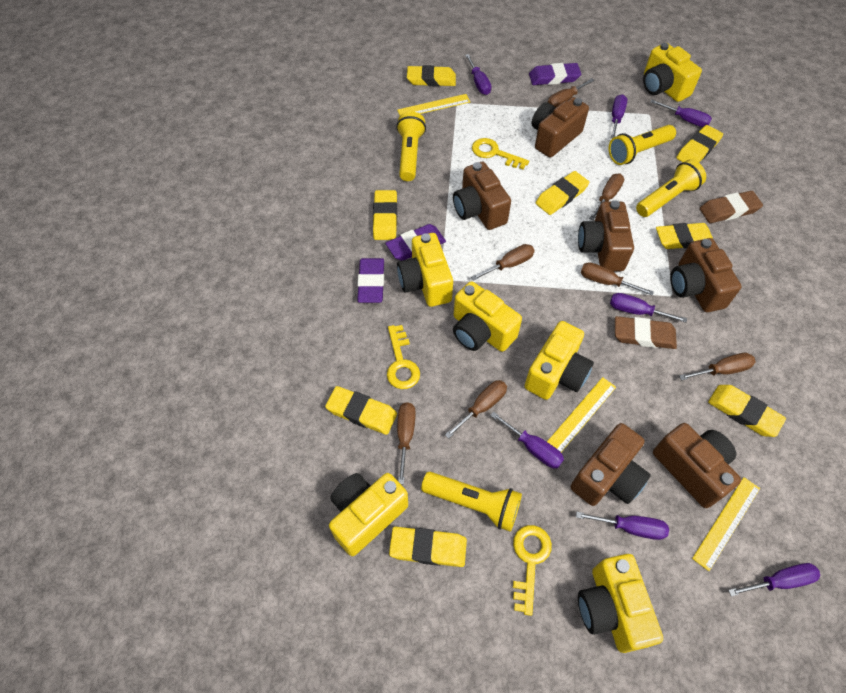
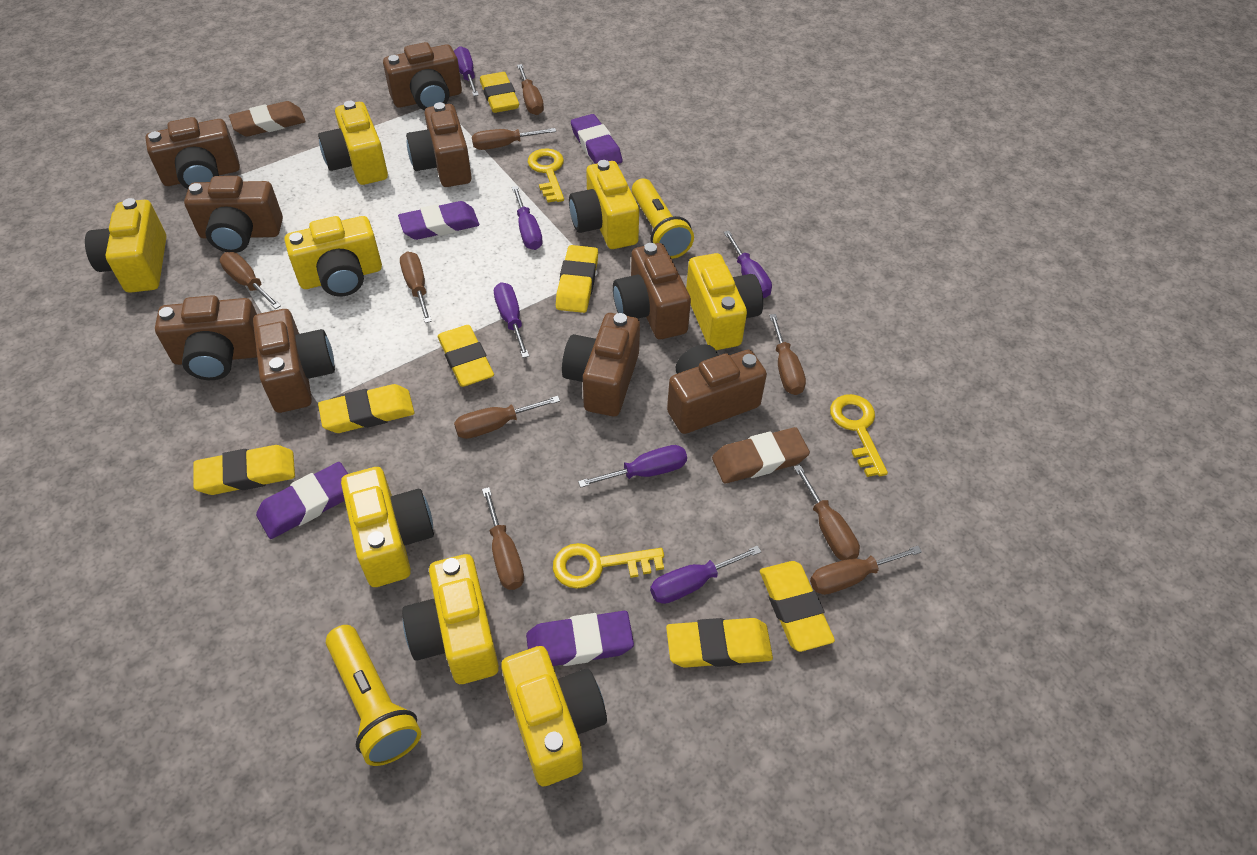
brown camera: [453,162,511,230] [531,97,589,157] [571,423,651,506] [578,200,634,271] [653,423,741,508] [670,238,742,312] = 6 -> [145,117,240,189] [155,295,257,380] [184,176,283,253] [253,309,335,413] [383,42,462,110] [406,102,472,187] [562,313,640,416] [613,243,691,339] [667,344,767,434] = 9
brown screwdriver: [397,402,416,484] [445,380,507,439] [471,244,535,281] [548,78,594,107] [580,262,654,296] [589,174,624,221] [679,353,755,381] = 7 -> [220,252,281,309] [400,251,432,323] [454,396,560,439] [472,128,556,150] [482,487,524,590] [517,64,544,115] [769,314,806,395] [794,465,860,561] [810,546,922,595] = 9
purple eraser: [357,258,384,303] [385,224,446,261] [529,63,581,85] = 3 -> [256,462,348,539] [398,201,479,240] [526,611,634,666] [571,114,623,164] = 4
purple screwdriver: [465,54,492,95] [490,411,564,468] [576,512,669,540] [610,94,628,139] [610,293,687,323] [650,100,712,127] [728,563,820,597] = 7 -> [454,46,479,96] [494,282,529,358] [512,186,542,250] [578,445,687,488] [650,545,761,604] [724,231,772,298] = 6
yellow camera: [329,473,408,556] [397,233,453,307] [453,281,522,352] [524,321,594,400] [578,554,663,653] [643,43,702,102] = 6 -> [85,198,167,293] [285,216,382,297] [318,101,388,185] [341,467,434,587] [402,554,499,684] [501,646,607,786] [569,160,639,249] [686,253,763,350] = 8
yellow eraser: [325,386,397,435] [373,190,397,240] [389,527,467,567] [407,65,456,87] [536,171,589,215] [656,223,713,249] [676,125,723,162] [708,385,786,437] = 8 -> [193,445,295,495] [318,384,415,433] [438,325,494,387] [480,72,519,113] [556,245,598,313] [666,618,773,668] [760,561,835,652] = 7
yellow flashlight: [396,111,426,181] [421,472,522,532] [609,125,676,165] [636,159,706,217] = 4 -> [326,625,421,766] [632,178,694,259] = 2
yellow ruler: [397,94,470,115] [547,377,616,452] [692,477,760,571] = 3 -> none = 0

